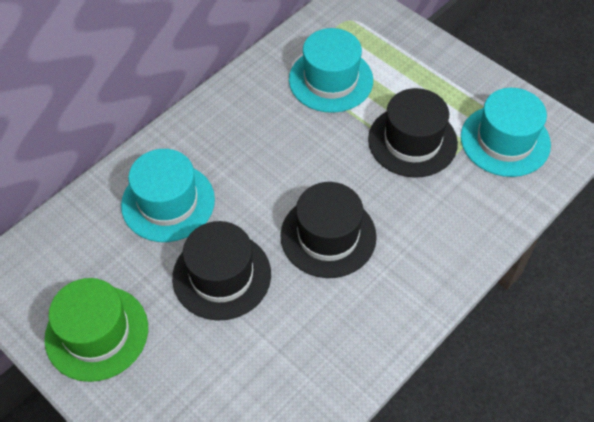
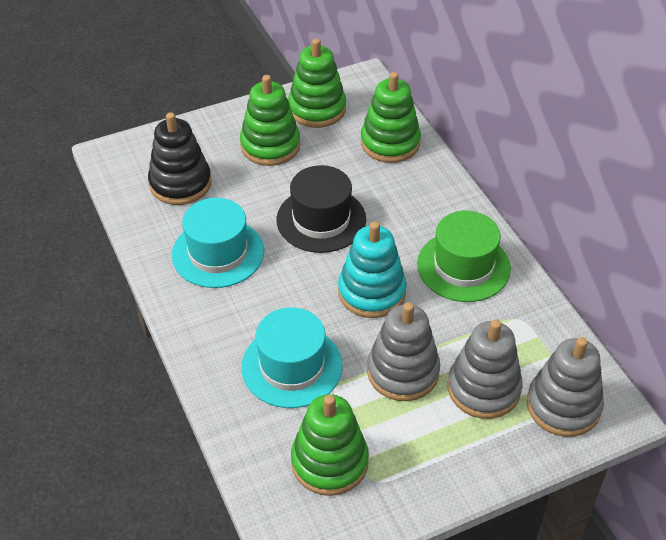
black hat: [172,221,271,321] [280,182,377,278] [368,88,458,178] = 3 -> [277,165,366,253] = 1
black stacking toy: none = 0 -> [148,112,212,205] = 1
green stacking toy: none = 0 -> [240,75,300,166] [288,38,346,128] [291,394,369,496] [361,72,421,163] = 4
grey stacking toy: none = 0 -> [367,302,440,401] [447,319,523,419] [527,337,604,437] = 3
turquoise hat: [121,149,215,242] [289,28,373,113] [461,88,551,177] = 3 -> [172,198,264,288] [241,307,342,408] = 2
turquoise stacking toy: none = 0 -> [338,221,407,318] = 1

